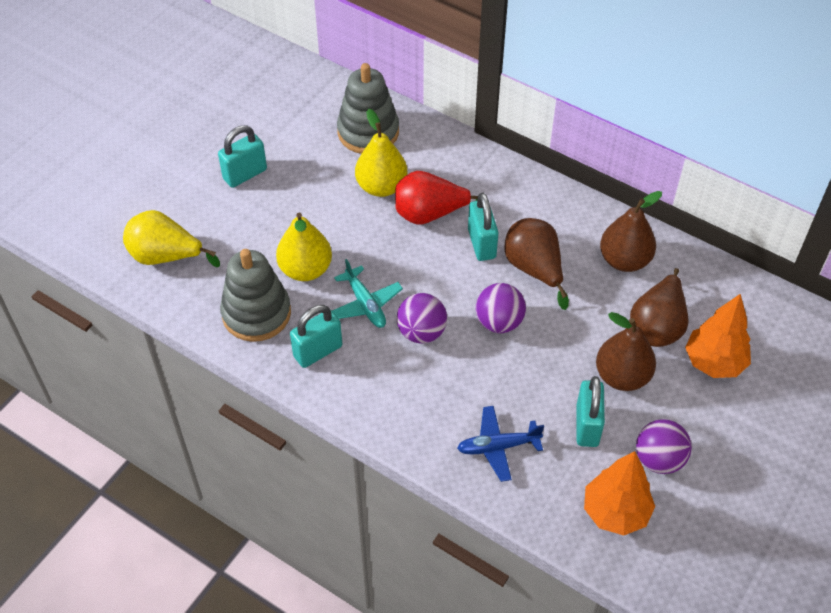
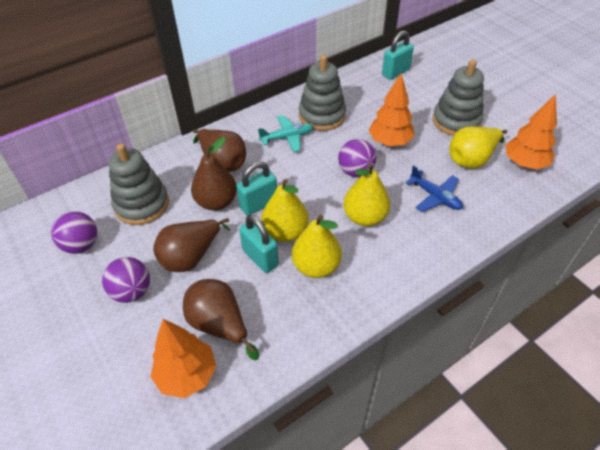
grey stacking toy: [220,249,291,342] [337,63,399,154] = 2 -> [109,144,169,225] [299,55,346,131] [433,60,484,136] = 3
orange tree: [584,451,655,535] [685,294,751,378] = 2 -> [151,319,216,398] [369,73,414,146] [505,94,557,169] = 3
red pear: [395,171,478,225] = 1 -> none = 0
turquoise padlock: [218,125,267,188] [290,305,342,368] [468,193,499,261] [576,376,605,447] = 4 -> [236,162,277,216] [239,214,279,273] [382,30,414,80] = 3
yellow pear: [123,210,220,267] [276,213,332,281] [355,109,408,197] = 3 -> [261,179,309,242] [292,214,342,278] [343,163,390,226] [449,126,507,169] = 4

